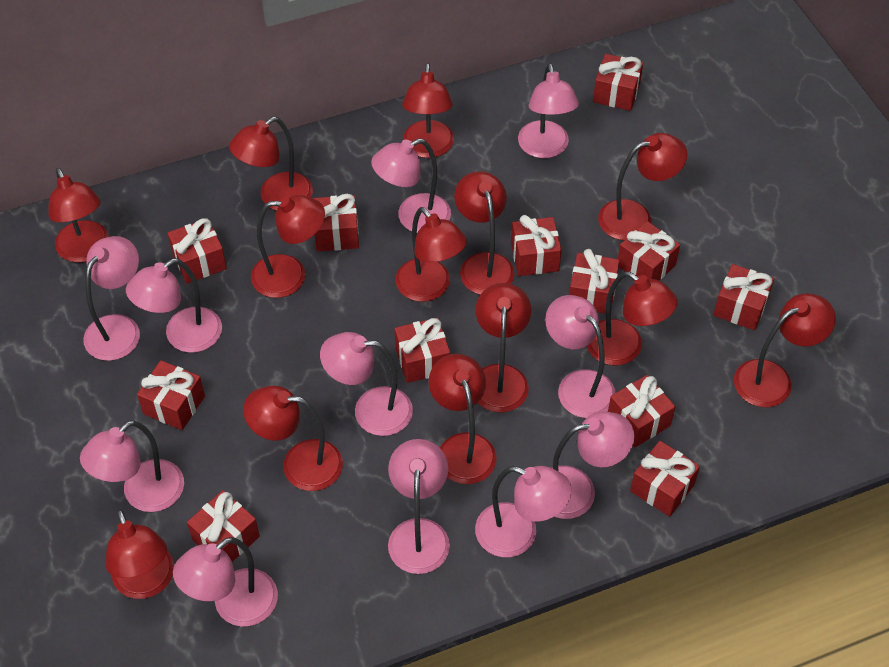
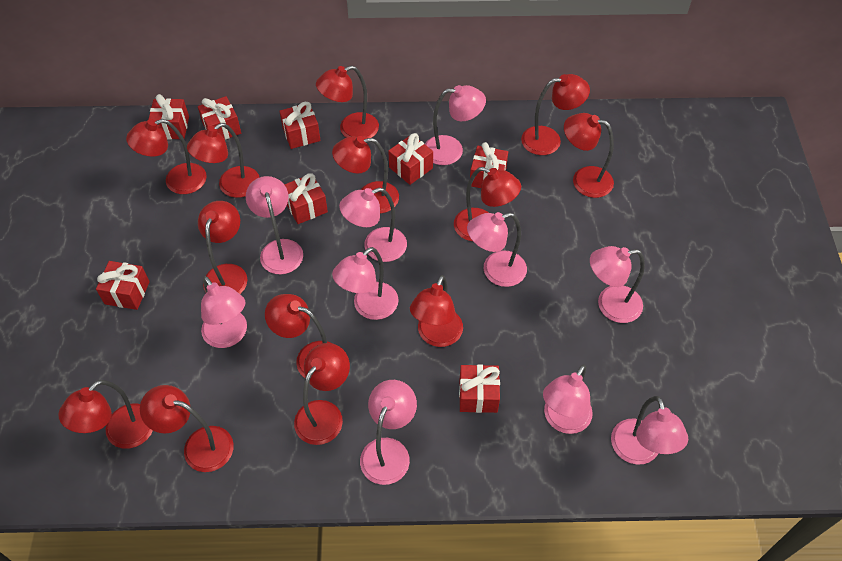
pink lamp: [80,420,184,512] [83,236,140,361] [126,258,222,353] [173,537,278,626] [320,332,413,436] [371,138,451,233] [388,439,450,574] [475,466,572,557] [518,63,579,158] [545,295,615,418] [552,411,634,519] = 11 -> [201,276,247,348] [246,176,303,274] [332,247,399,320] [339,188,407,262] [360,380,417,485] [425,85,486,165] [467,212,527,287] [543,364,593,434] [590,246,645,323] [611,396,688,465] = 10
red gift: [137,360,205,430] [167,218,227,283] [187,490,260,562] [313,194,359,251] [395,318,450,383] [511,215,562,276] [569,249,620,314] [593,54,643,111] [608,375,675,448] [618,221,680,280] [630,441,700,517] [713,264,774,330] = 12 -> [96,261,150,310] [148,94,189,139] [198,96,241,140] [279,102,320,149] [284,173,328,224] [388,133,433,185] [459,365,500,413] [470,142,508,188] = 8

